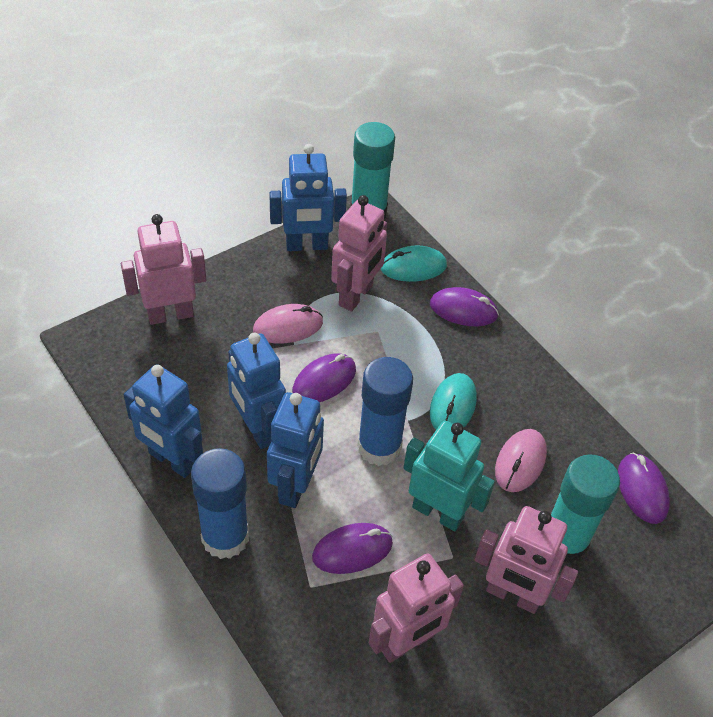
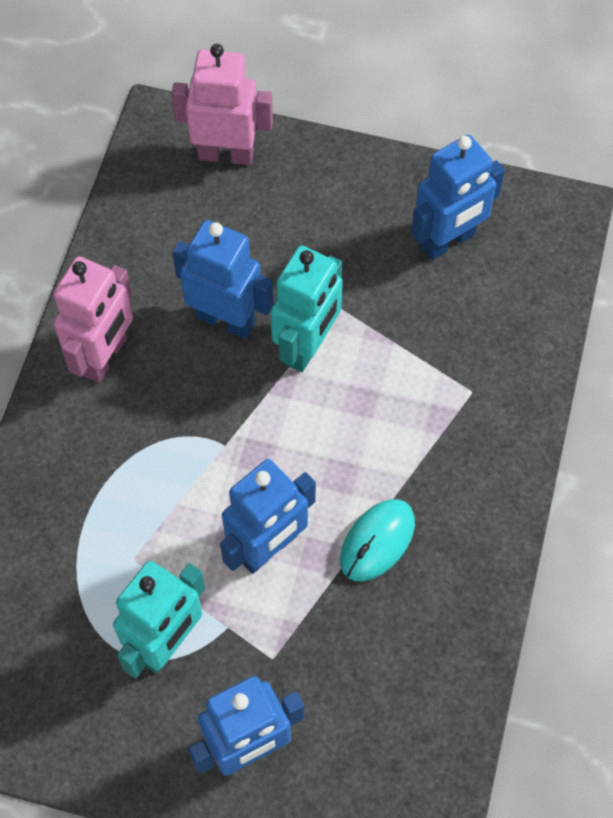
blue glue stick: [191,448,249,559] [357,357,413,466] = 2 -> none = 0
pink mouse: [253,304,323,343] [495,429,547,492] = 2 -> none = 0
pink robot: [121,214,206,325] [331,195,387,311] [369,554,464,663] [475,506,578,614] = 4 -> [53,256,133,383] [171,44,273,165] = 2
purple mouse: [292,354,356,402] [312,523,393,574] [430,287,499,326] [618,453,670,524] = 4 -> none = 0
turquoise glue stick: [350,122,395,219] [551,454,620,563] = 2 -> none = 0
turquoise mouse: [381,246,447,282] [430,373,477,430] = 2 -> [340,499,415,581] = 1
turquoise robot: [404,421,495,531] = 1 -> [113,561,205,678] [270,245,343,372] = 2

